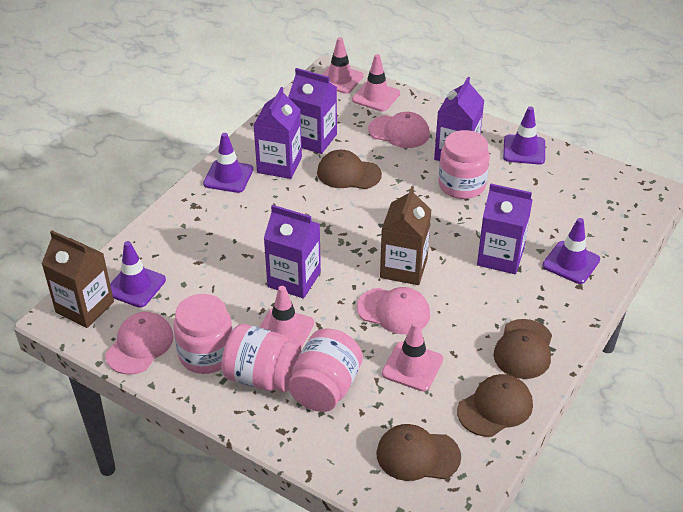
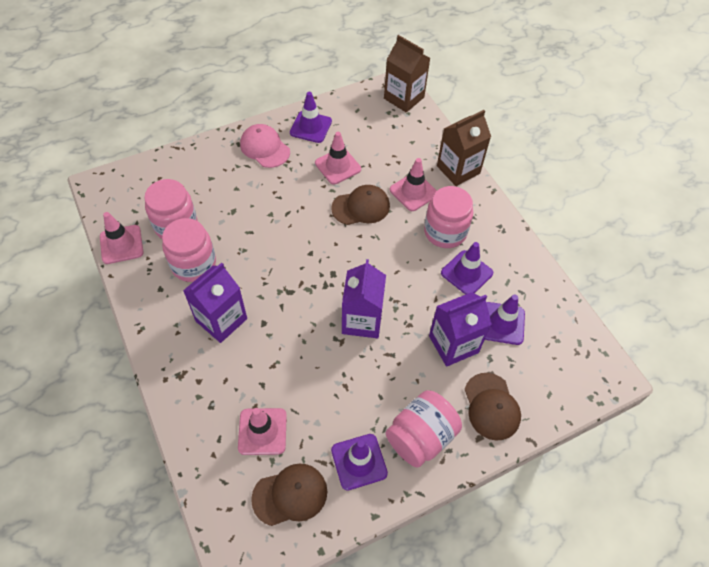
brown cap: [317,150,382,189] [376,424,461,481] [457,374,533,437] [493,319,552,379] = 4 -> [251,463,327,526] [331,185,390,225] [465,373,521,440] = 3
pink cap: [105,312,174,375] [357,287,430,334] [368,112,430,148] = 3 -> [240,124,290,168] = 1
purple carton: [254,87,302,179] [264,205,321,299] [288,68,337,154] [434,77,485,161] [477,183,532,274] = 5 -> [183,263,247,343] [342,259,386,338] [429,292,492,367] = 3

